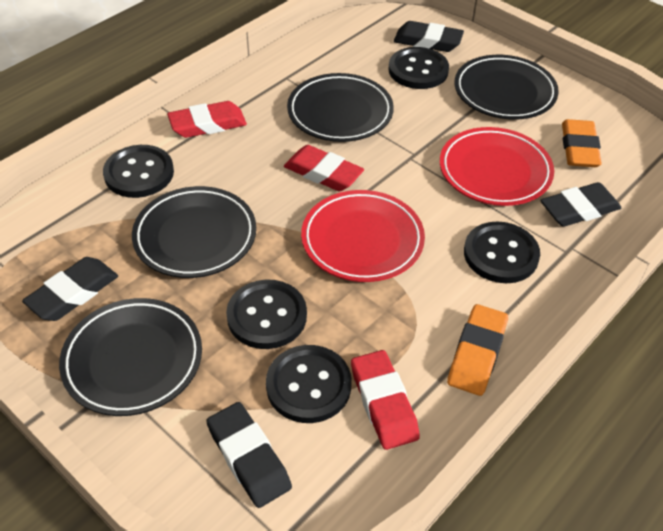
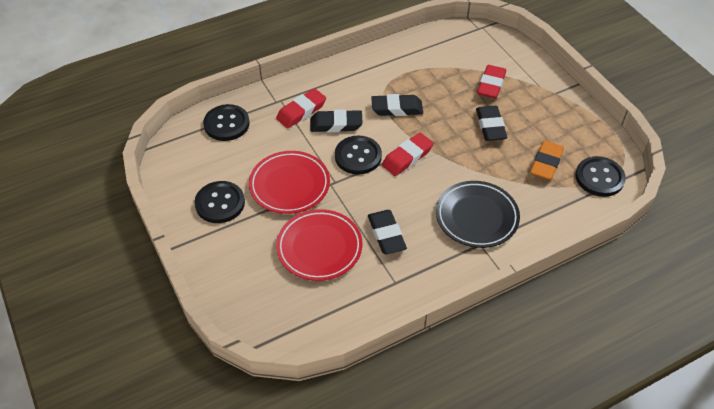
black button: [103,145,174,198] [226,280,307,349] [266,345,352,423] [388,47,449,89] [464,222,540,283] = 5 -> [194,181,245,223] [203,104,250,141] [335,136,382,175] [575,156,626,197] = 4
black plate: [59,298,202,416] [132,186,256,278] [287,73,394,142] [454,55,559,119] = 4 -> [436,181,520,248] = 1
orange eraser: [447,304,508,396] [562,119,602,167] = 2 -> [530,141,564,180] = 1

